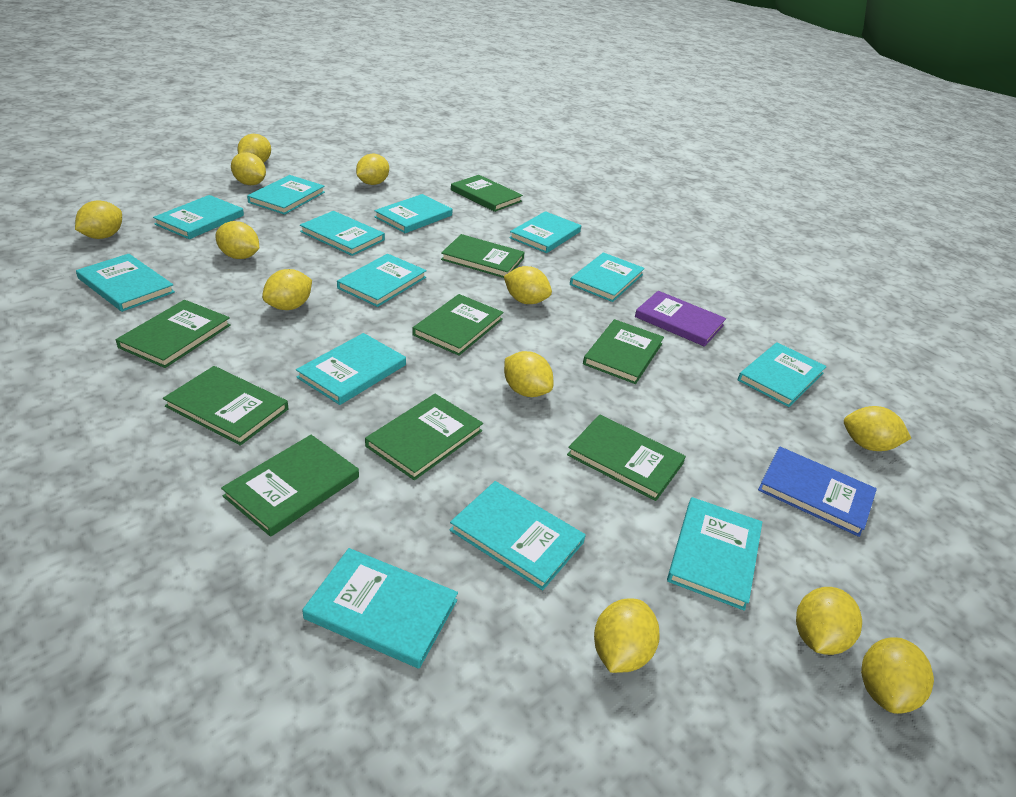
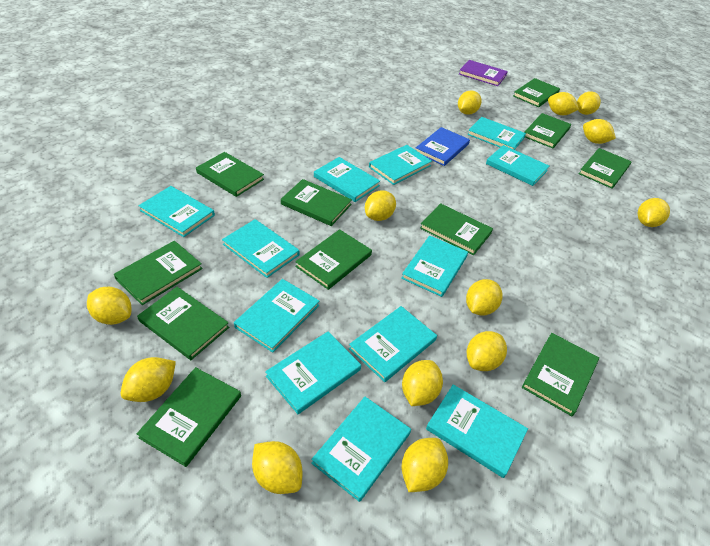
green book: [116,300,231,368] [163,366,288,446] [221,435,359,537] [365,394,483,480] [412,294,503,356] [441,234,525,278] [451,175,523,212] [567,414,686,501] [583,319,664,384] = 9 -> [114,241,203,305] [137,287,229,360] [137,367,241,467] [196,152,264,197] [281,179,352,226] [295,229,372,290] [420,203,493,255] [513,78,560,107] [522,333,599,416] [524,113,571,148] [579,148,632,189] = 11
turquoise book: [76,254,175,312] [153,195,244,239] [247,175,325,215] [296,333,406,405] [300,211,385,256] [302,548,458,669] [337,254,427,307] [374,194,452,233] [449,481,586,590] [509,211,581,253] [570,253,645,302] [667,497,762,611] [738,342,827,407] = 13 -> [138,186,215,237] [222,219,300,278] [234,279,319,353] [265,332,361,414] [311,397,411,502] [314,157,380,202] [349,306,437,382] [369,145,432,185] [401,235,468,297] [426,385,528,478] [467,117,526,150] [486,145,549,186] = 12
yellow lemon: [75,200,122,239] [216,221,259,259] [231,152,266,185] [237,134,271,163] [262,269,312,310] [356,154,389,185] [504,266,552,304] [504,351,553,397] [594,598,660,673] [796,587,862,655] [844,406,911,451] [861,637,934,714] = 12 -> [87,287,131,325] [121,357,176,402] [252,441,302,494] [365,190,396,221] [402,360,443,406] [402,438,448,492] [458,91,482,115] [466,279,502,315] [467,331,507,371] [548,92,579,115] [577,91,601,115] [583,119,616,144] [638,198,670,227] = 13

